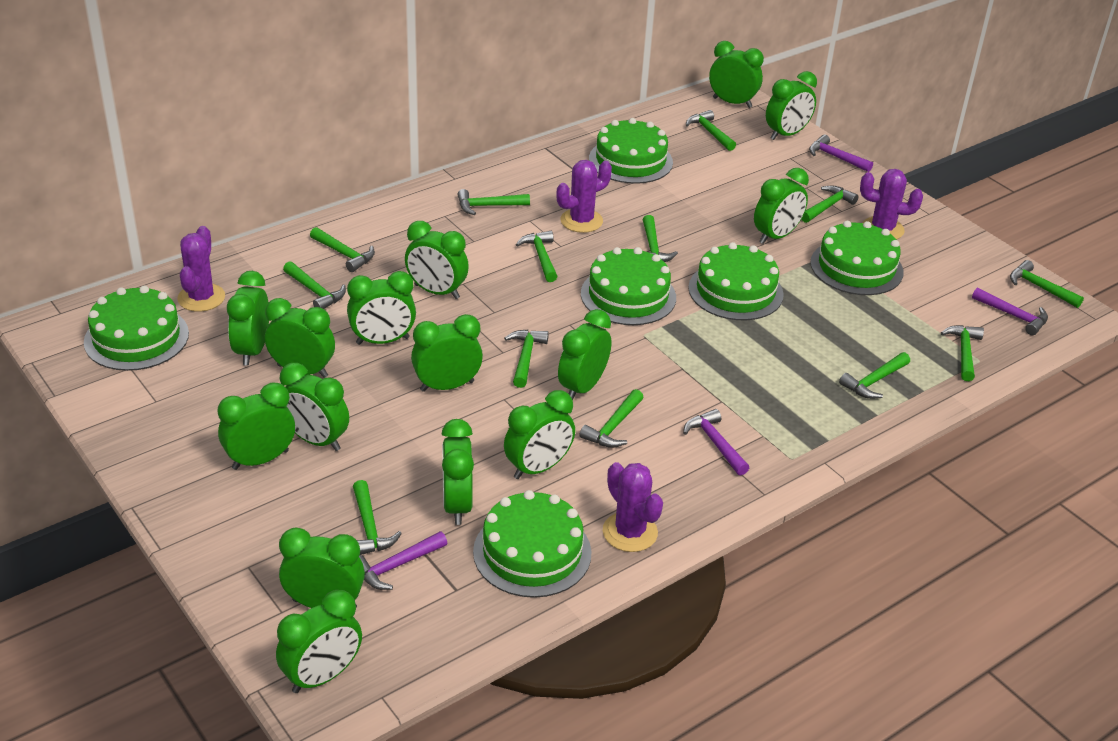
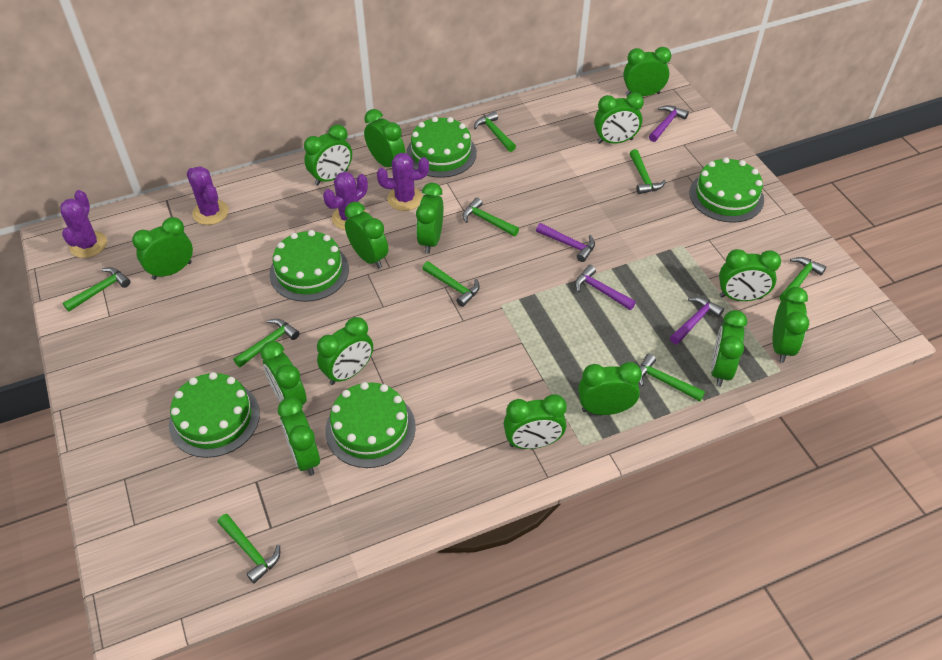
green cake: [84,286,189,371] [473,490,592,598] [581,247,676,325] [589,118,673,184] [688,242,784,320] [810,221,903,295] = 6 -> [169,372,260,458] [270,230,349,302] [325,382,416,468] [406,117,477,178] [689,157,764,223] = 5
green hammer: [283,261,346,309] [310,227,375,272] [353,480,402,555] [457,189,530,215] [504,330,549,388] [516,231,558,282] [579,389,644,448] [643,215,678,262] [686,110,736,151] [801,186,859,223] [839,352,910,399] [941,325,984,381] [1010,260,1084,308] = 13 -> [63,267,130,312] [218,514,280,584] [233,319,300,367] [422,261,480,307] [463,198,519,236] [474,111,516,152] [629,149,666,194] [639,354,705,401] [779,257,826,301] = 9

